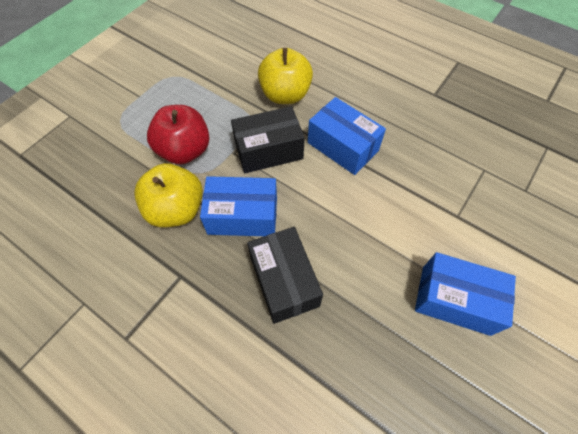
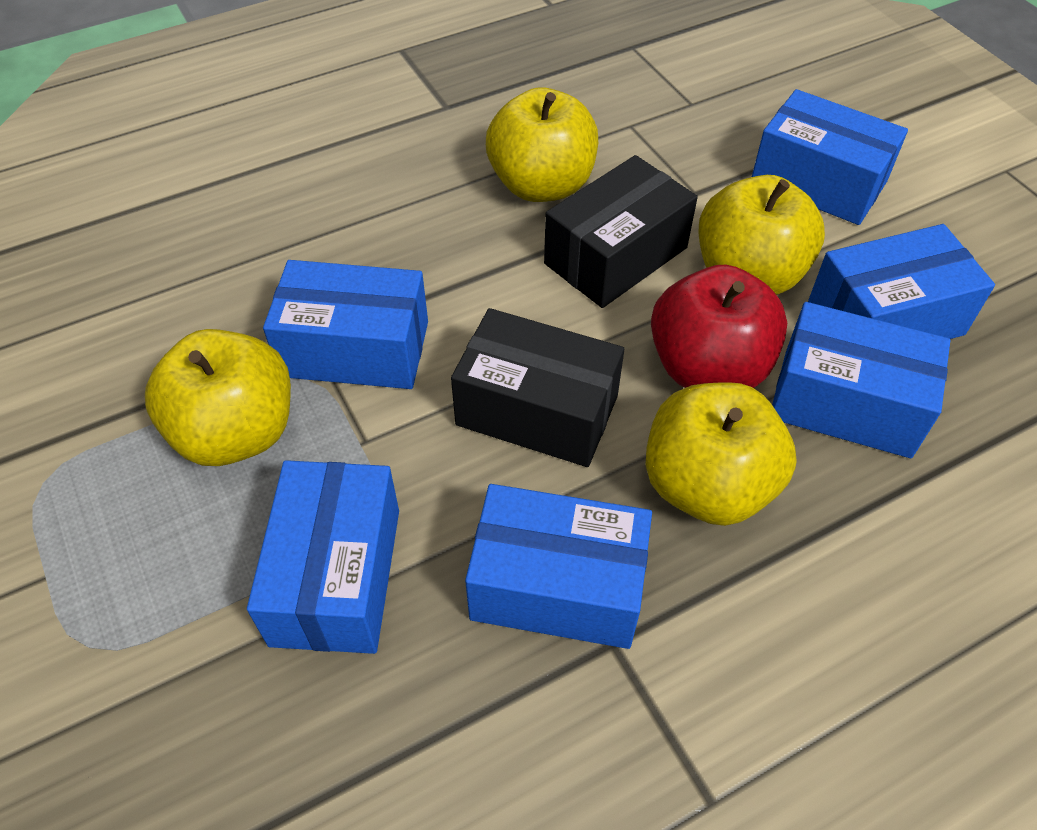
blue box: [200,176,277,236] [308,97,386,175] [415,252,516,336] = 3 -> [247,460,399,654] [263,260,428,389] [465,484,652,649] [752,89,908,225] [772,302,950,458] [808,224,995,339] = 6
yellow apple: [134,163,203,227] [258,48,313,104] = 2 -> [145,329,291,466] [486,87,598,202] [645,382,797,526] [699,175,825,295] = 4

